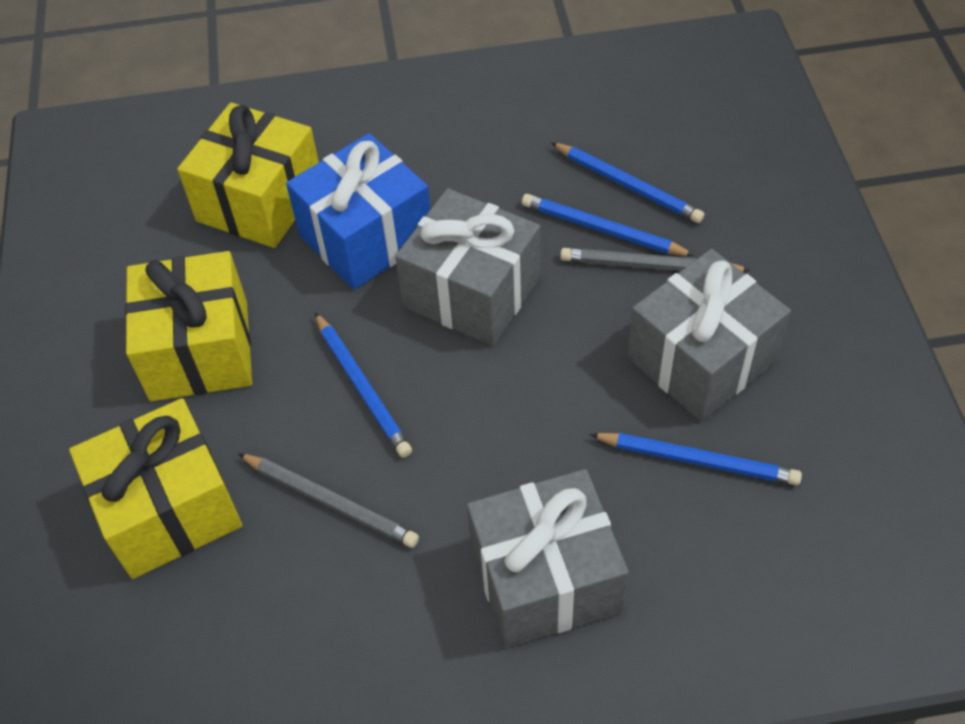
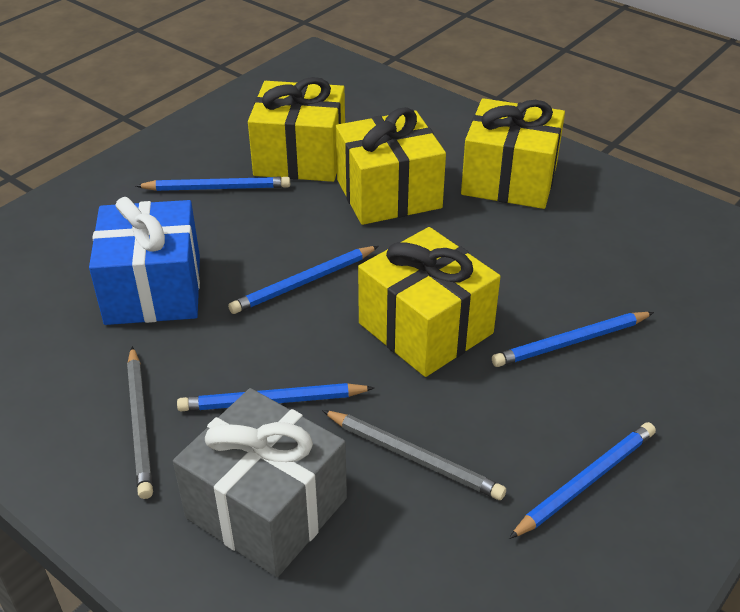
blue pencil: [315,312,412,458] [522,194,695,256] [551,142,704,223] [590,433,802,485] = 4 -> [136,177,290,191] [177,383,374,411] [228,246,379,314] [492,312,654,367] [509,422,656,539] = 5
grey gift: [395,188,540,346] [467,469,629,648] [627,249,791,421] = 3 -> [173,388,347,577] = 1
yellow gift: [69,398,243,579] [125,251,252,401] [177,103,319,248] = 3 -> [248,77,345,182] [336,107,446,225] [358,227,501,377] [461,98,565,209] = 4

